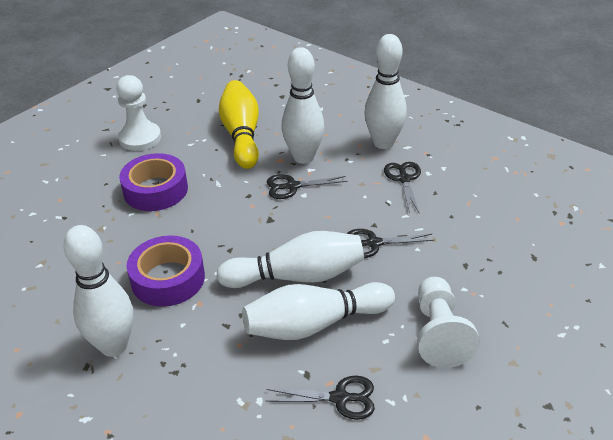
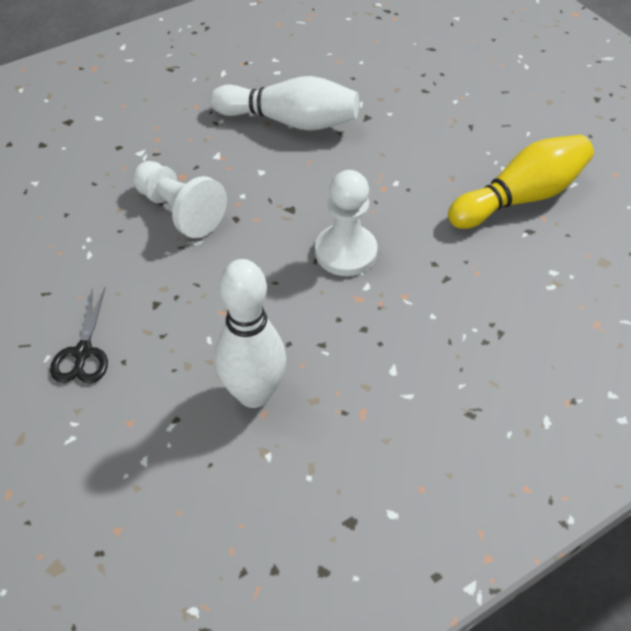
black scissors: [266,376,375,420] [267,174,348,199] [347,229,435,258] [384,162,421,214] = 4 -> [50,288,108,383] = 1
purple tape: [119,153,188,211] [127,235,205,307] = 2 -> none = 0
white bowling pin: [64,225,133,357] [217,231,364,288] [242,282,395,340] [281,47,324,164] [364,34,407,149] = 5 -> [210,76,359,131] [215,259,286,408] = 2

